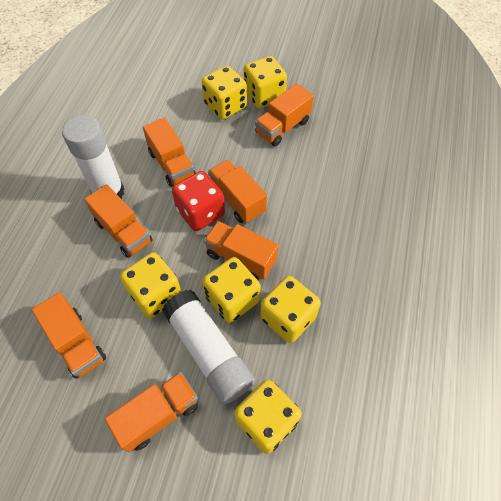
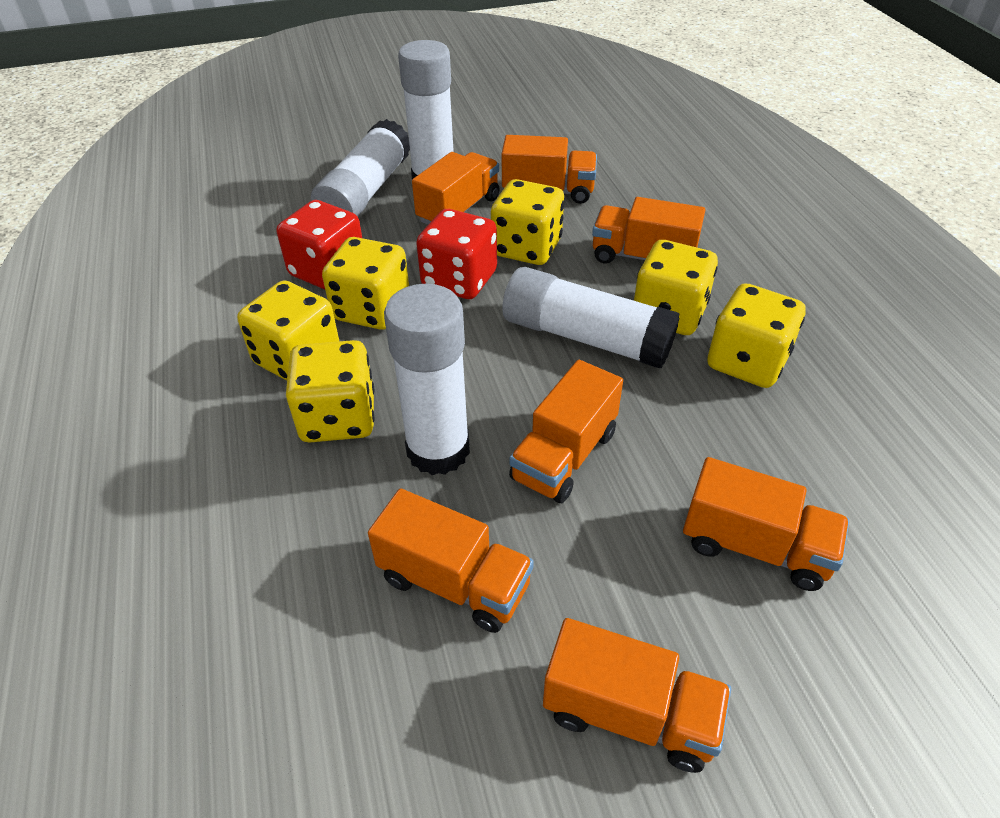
red dice: [172,171,225,231] = 1 -> [277,200,362,290] [416,209,497,299] = 2
white glue stick: [62,115,124,199] [162,290,255,404] = 2 -> [311,119,410,216] [384,284,470,475] [398,40,454,179] [502,267,680,368] = 4

